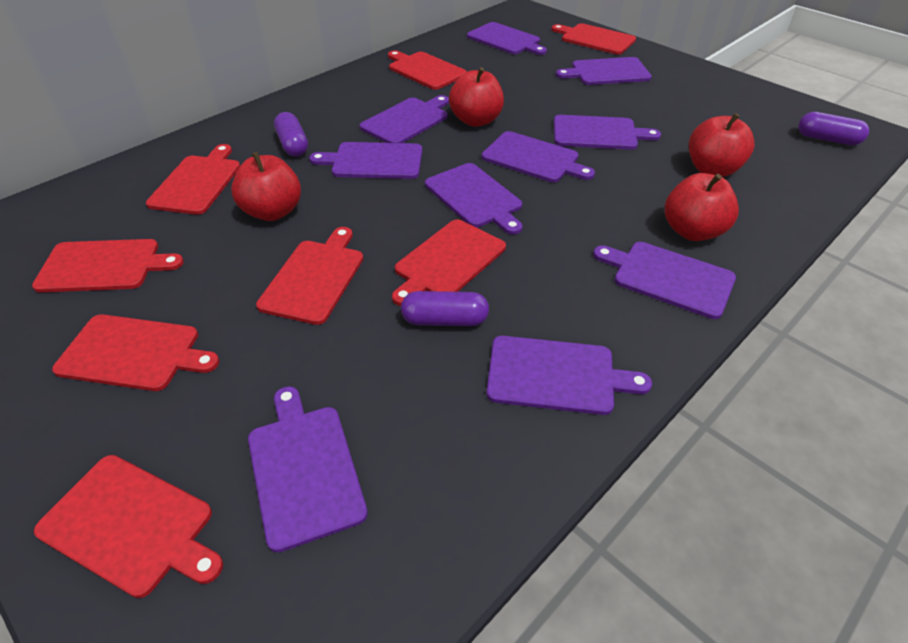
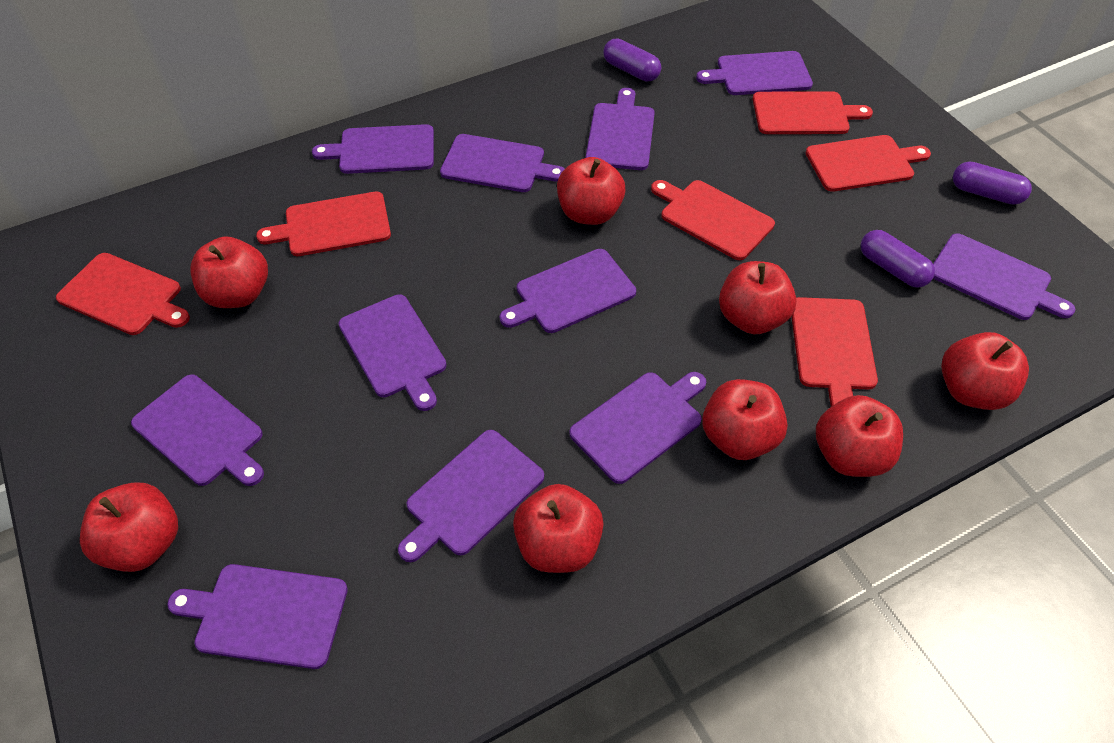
purple cutting board: [248,386,368,553] [309,142,422,179] [360,95,449,143] [425,163,522,235] [467,22,547,55] [482,131,595,182] [486,336,652,415] [554,115,661,150] [556,57,652,85] [593,242,736,319] = 10 -> [131,374,264,486] [167,564,348,669] [312,124,434,174] [338,294,447,411] [398,430,544,562] [440,134,565,192] [500,249,636,333] [569,372,706,484] [585,88,655,170] [696,51,813,95] [933,234,1075,320] = 11
red apple: [231,152,301,221] [449,67,504,127] [665,173,739,241] [689,113,755,177] = 4 -> [80,482,178,572] [190,236,268,308] [513,484,604,573] [557,157,626,225] [702,379,788,460] [719,261,797,334] [816,395,903,477] [941,332,1029,410] = 8
red cutting board: [32,239,184,292] [34,455,223,598] [52,314,220,391] [146,144,240,215] [256,227,363,325] [388,50,467,90] [392,219,506,306] [552,23,636,54] = 8 -> [56,253,190,335] [256,192,391,256] [651,180,775,260] [753,91,873,134] [791,297,878,407] [805,135,931,192] = 6

